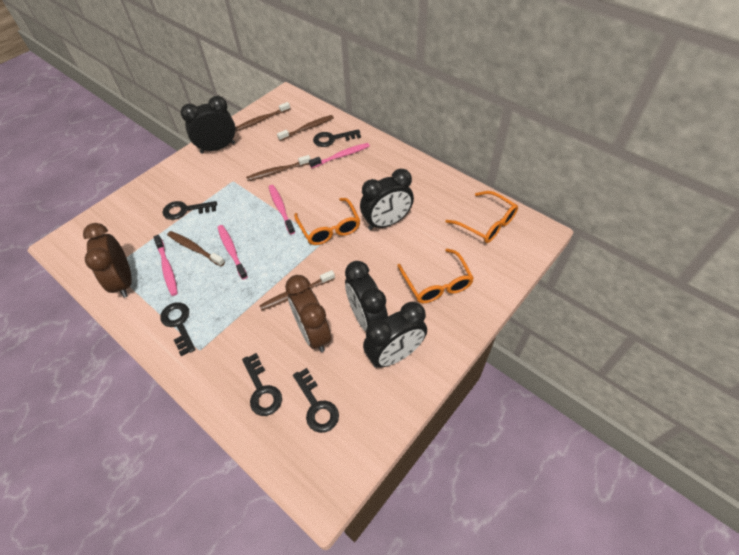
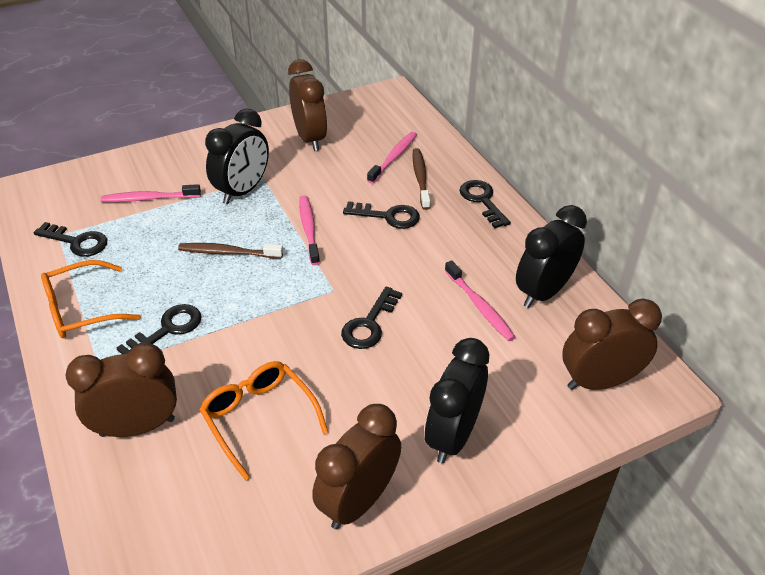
black clock: [181,96,235,154] [345,261,388,332] [360,169,414,230] [363,302,427,368] = 4 -> [205,109,269,204] [425,338,489,463] [516,205,587,308] = 3
brown clock: [83,223,132,298] [285,275,331,352] = 2 -> [65,343,177,437] [288,59,327,151] [312,404,401,530] [562,299,662,390] = 4
brown toothbrush: [167,231,225,266] [235,102,290,131] [246,155,311,181] [259,270,335,311] [277,115,334,141] = 5 -> [178,243,283,258] [413,148,430,210] = 2
orange glasses: [294,198,360,245] [397,249,474,303] [446,191,518,243] = 3 -> [41,260,141,338] [200,361,328,480] = 2

